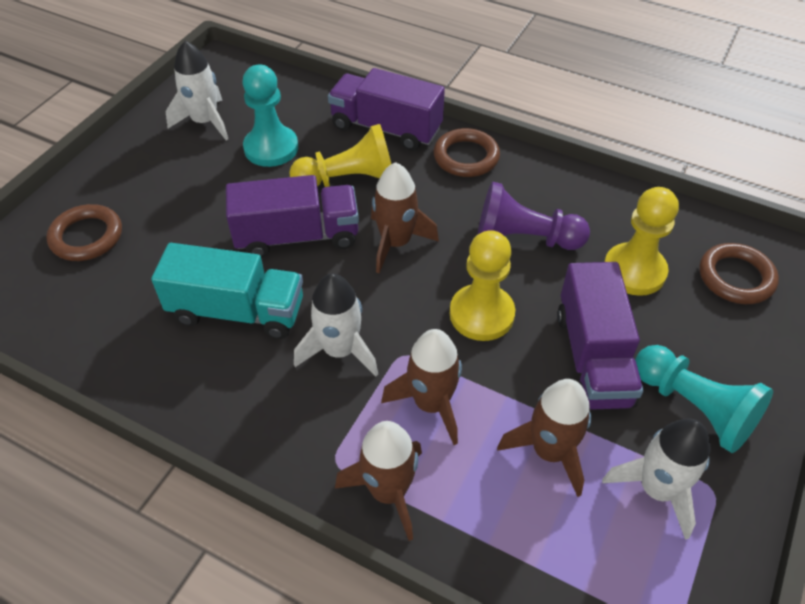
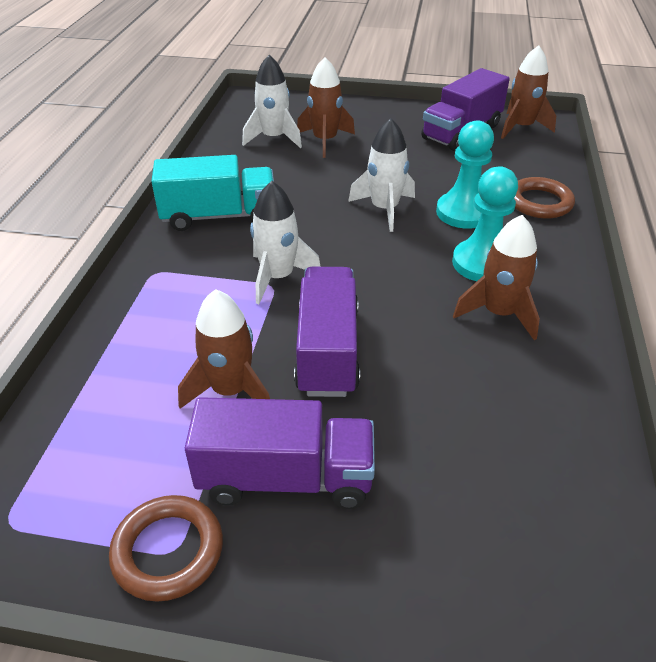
brown ring: [46,204,122,261] [434,128,500,177] [699,243,779,304] = 3 -> [109,495,223,602] [514,177,575,219] = 2
purple pawn: [478,182,590,250] = 1 -> none = 0
yellow pawn: [289,124,391,187] [450,230,515,341] [604,187,679,296] = 3 -> none = 0

